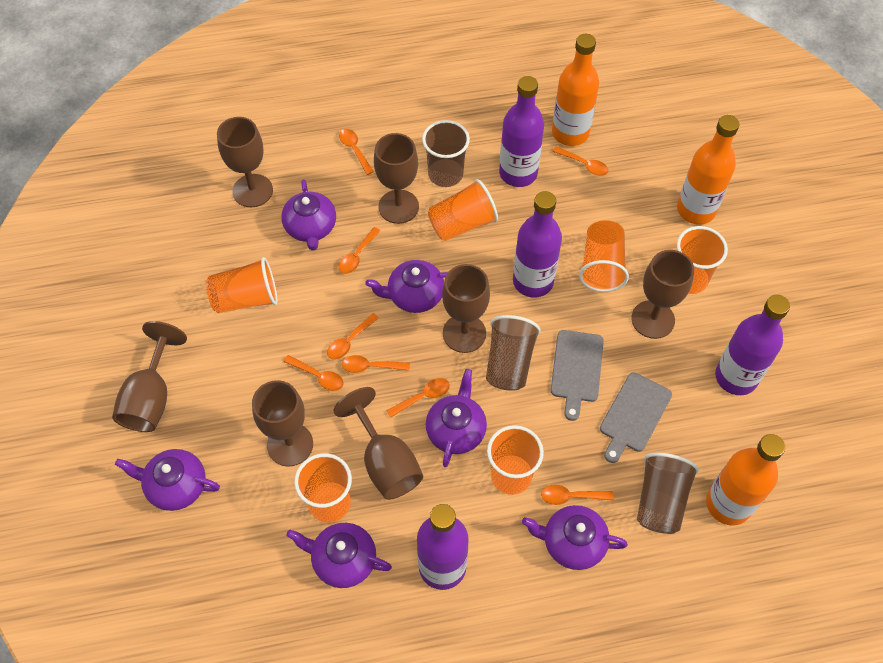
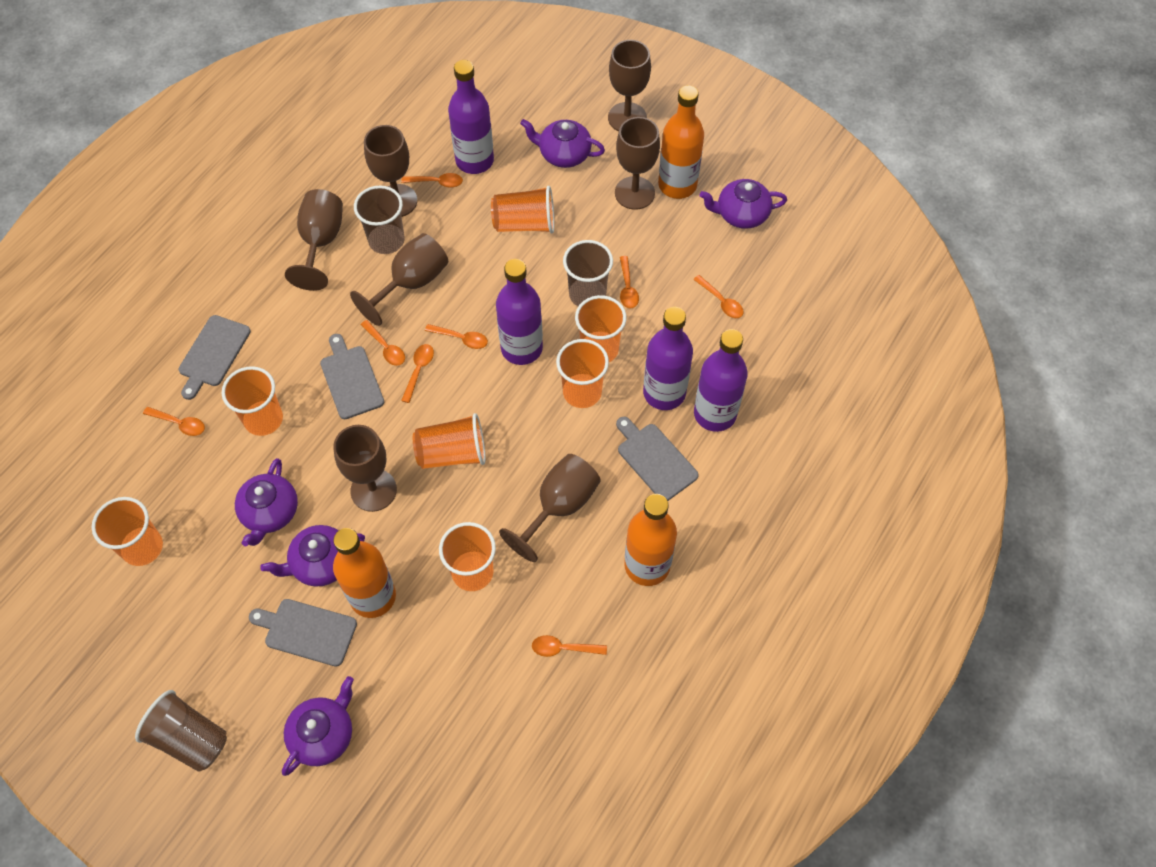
grey cutting board: [551,330,604,421] [600,372,672,463] = 2 -> [179,315,251,400] [249,599,357,667] [320,334,384,419] [616,417,699,501] = 4
orange cup: [206,257,277,313] [294,453,352,523] [428,179,498,241] [487,425,544,495] [579,220,629,292] [677,226,728,294] = 6 -> [92,497,163,566] [222,366,283,436] [413,413,485,469] [439,522,496,591] [491,186,554,234] [556,339,609,408] [575,295,626,362] = 7
purple teapot: [115,449,220,511] [281,179,336,251] [286,523,392,588] [365,260,448,313] [426,369,487,467] [522,505,628,570] = 6 -> [235,458,298,546] [260,525,365,587] [282,676,354,776] [520,119,605,168] [700,179,787,229] = 5

